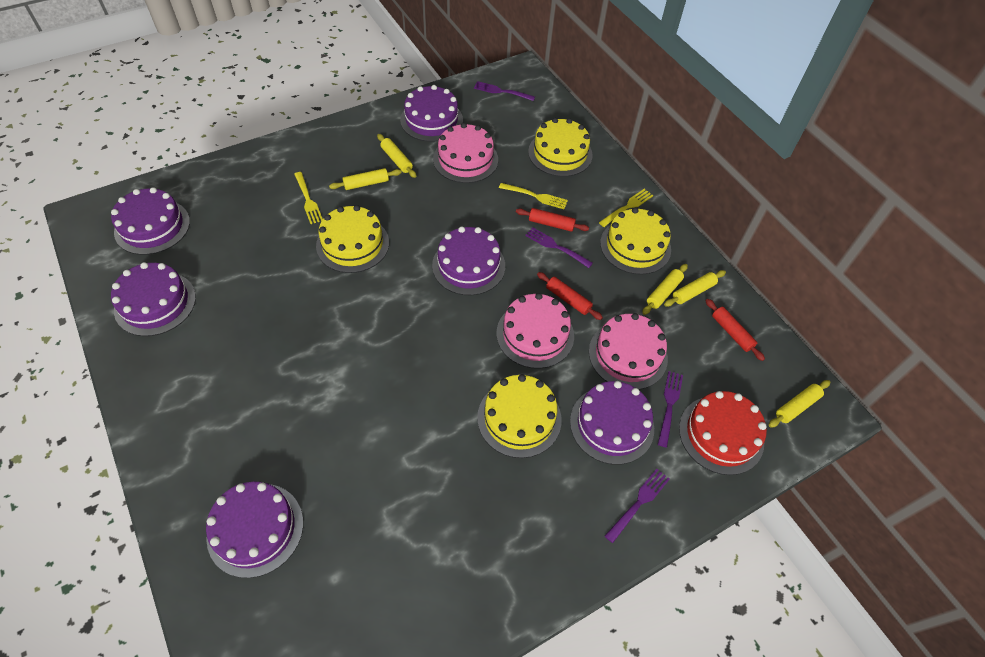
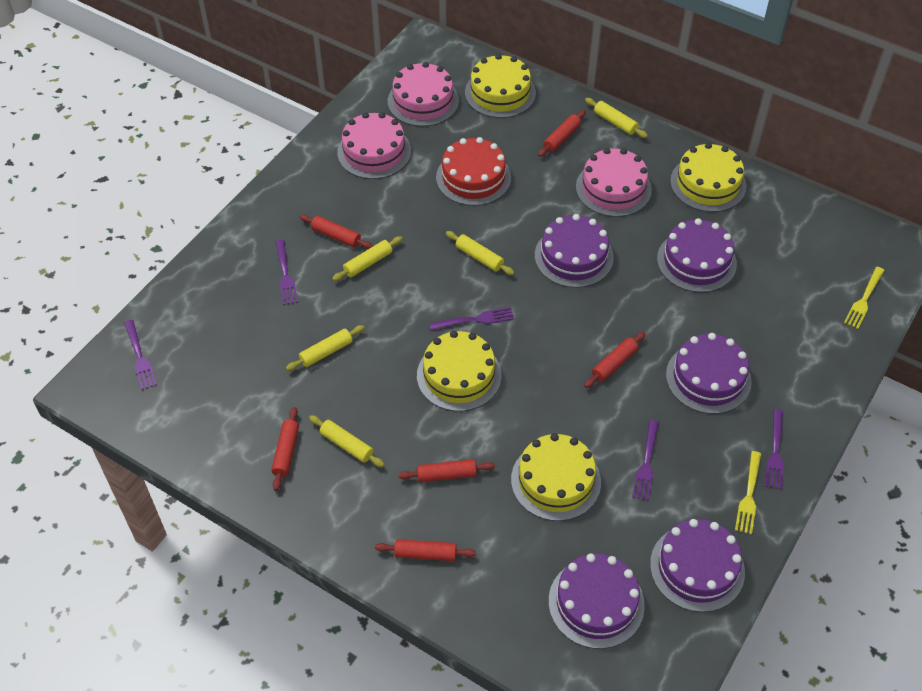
purple cake: [111,187,190,255] [111,262,196,336] [206,481,303,578] [400,85,463,142] [432,227,505,295] [570,381,654,465] = 6 -> [535,214,614,288] [549,553,645,649] [650,519,745,612] [657,218,737,293] [666,333,752,414] = 5
purple fork: [474,81,535,101] [525,227,593,268] [605,469,670,543] [658,371,683,447] = 4 -> [124,320,157,390] [275,239,298,305] [429,307,514,330] [632,420,659,501] [765,409,784,489] = 5
red rolling pin: [516,208,589,232] [537,272,603,320] [705,299,765,361] = 3 -> [271,407,299,491] [300,214,373,249] [375,539,476,561] [398,459,495,482] [538,110,586,157] [584,332,645,388] = 6
yellow fork: [294,172,323,224] [499,183,568,209] [599,189,653,227] = 3 -> [735,451,761,534] [844,267,885,329] = 2

